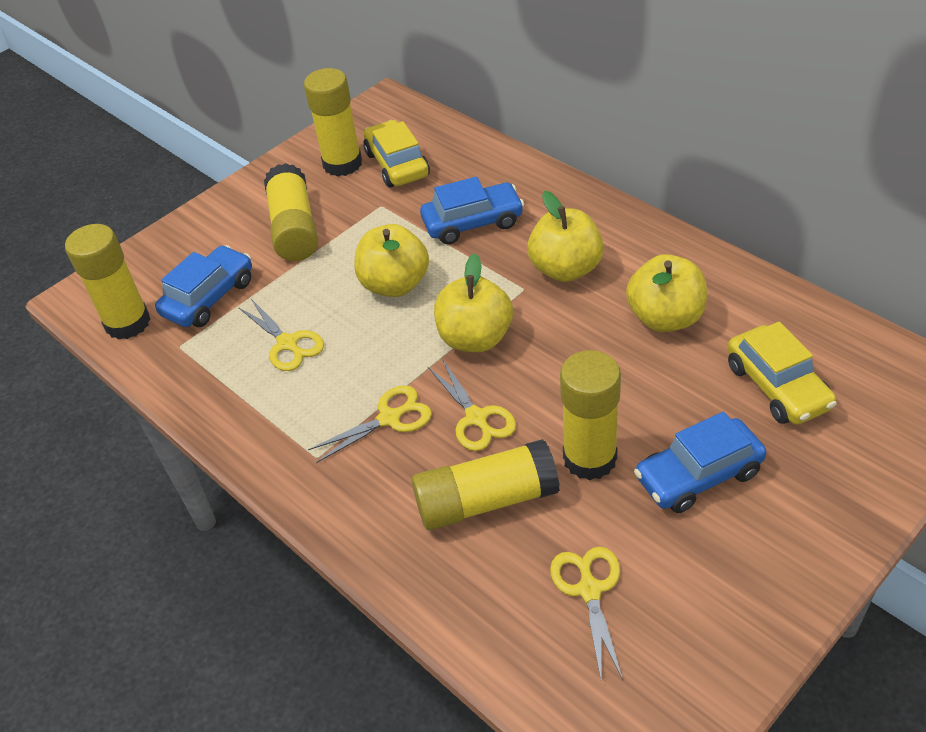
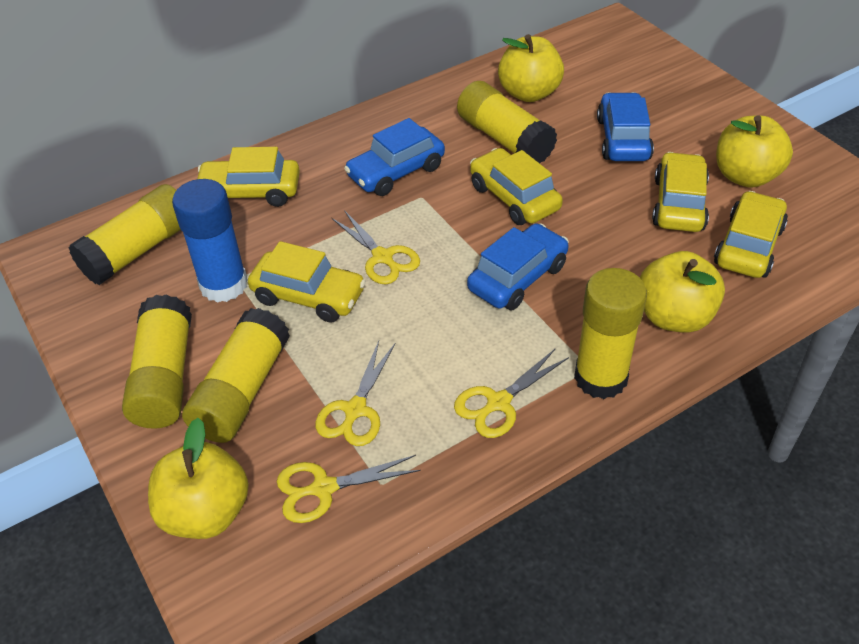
blue glue stick: none = 0 -> [172,179,248,303] = 1
yellow car: [364,120,430,188] [728,322,837,425] = 2 -> [197,147,300,207] [248,241,366,323] [470,148,563,225] [652,152,709,232] [714,191,788,278] = 5

